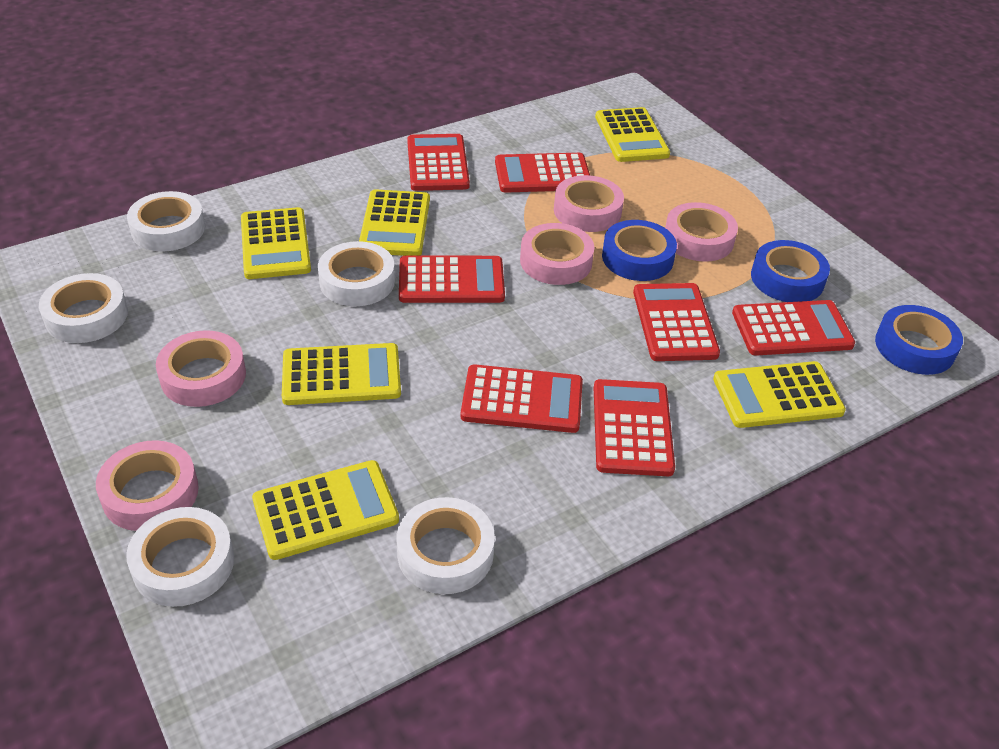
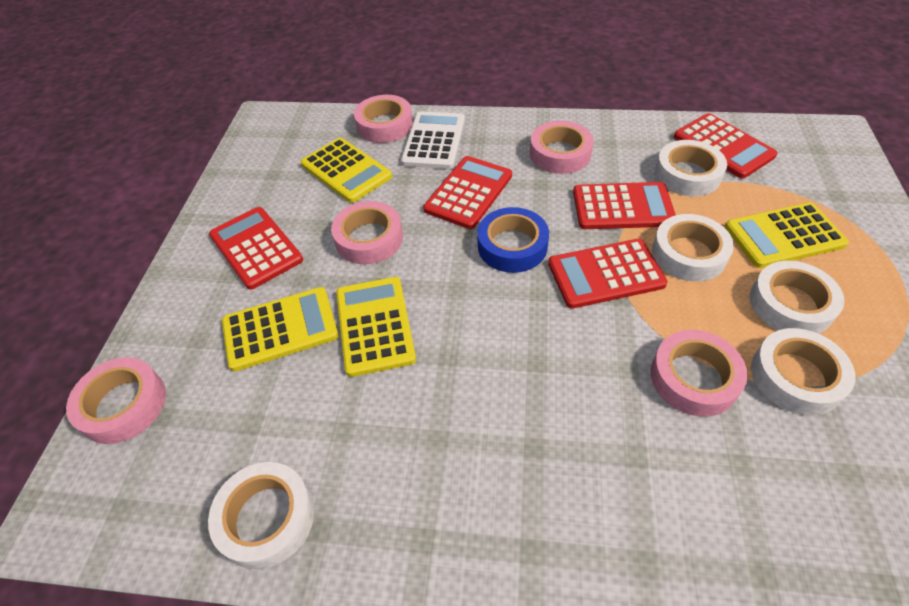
blue tape: [602,220,677,281] [751,240,830,302] [875,305,963,375] = 3 -> [477,207,549,273] = 1
red calculator: [399,256,505,303] [407,134,470,191] [461,364,583,433] [495,153,590,193] [594,379,675,476] [633,283,720,361] [732,300,855,356] = 7 -> [209,207,303,290] [423,156,512,229] [548,239,668,309] [573,182,676,229] [674,113,778,178] = 5
white calculator: none = 0 -> [401,111,465,169] = 1
yellow calculator: [241,207,311,279] [252,460,399,560] [282,343,401,405] [359,189,430,256] [595,107,670,162] [713,361,846,428] = 6 -> [222,287,339,372] [301,138,392,203] [336,277,416,377] [725,202,849,268] = 4

